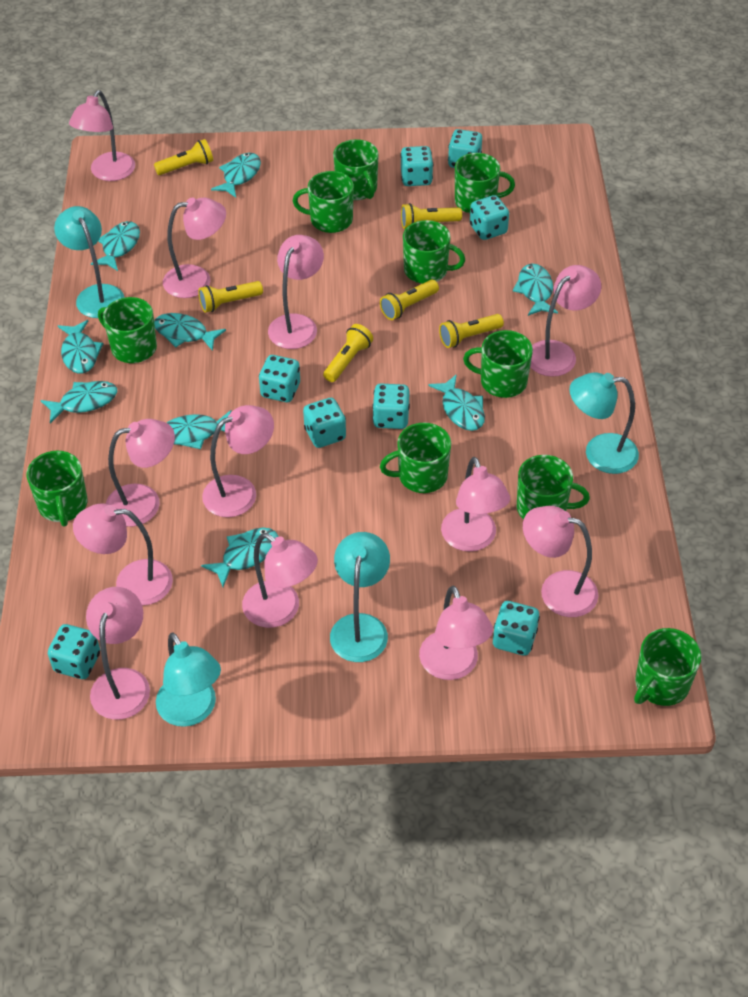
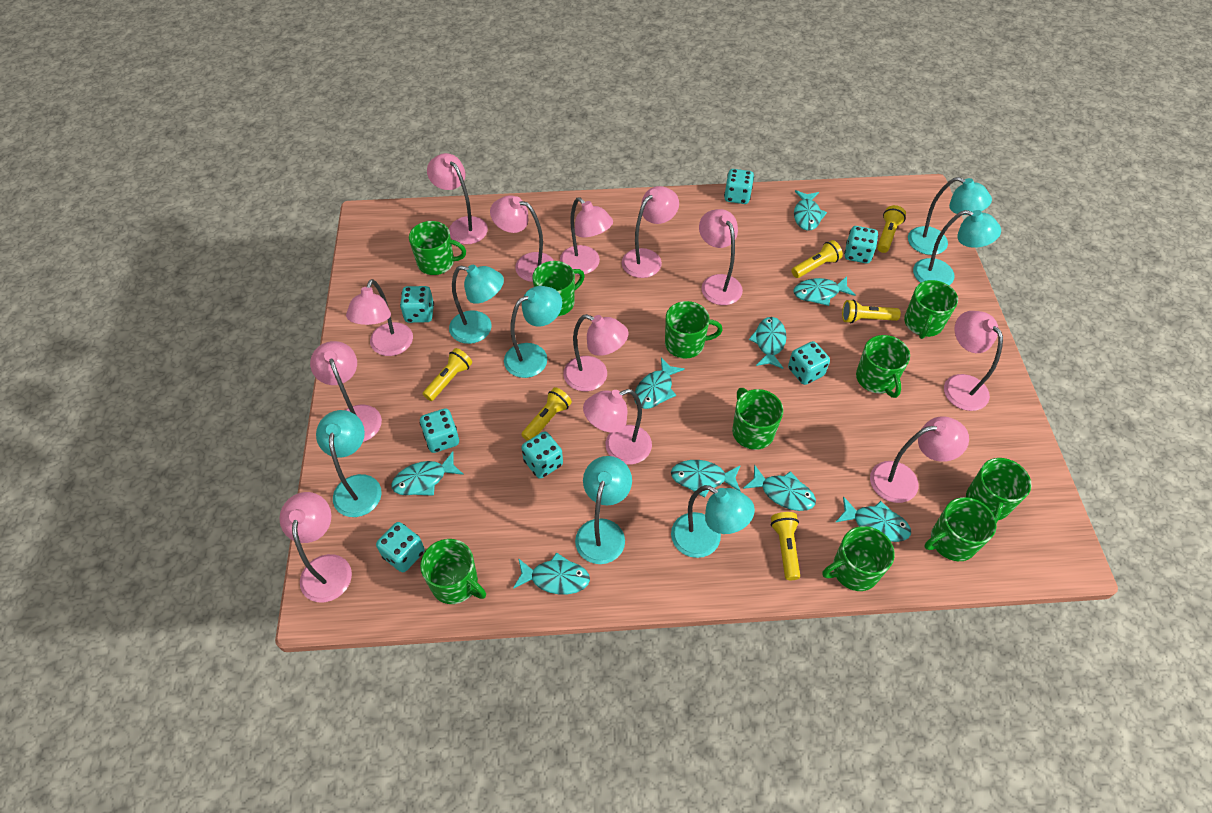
turquoise dice: [48,624,100,679] [259,355,300,402] [303,398,346,448] [372,384,410,429] [400,146,433,186] [448,129,482,168] [470,195,509,240] [493,601,540,656] = 8 -> [376,522,425,572] [400,286,434,323] [420,408,459,453] [521,431,563,479] [724,169,754,204] [788,341,830,385] [844,226,878,264] = 7
turquoise lamp: [54,206,124,318] [156,632,221,727] [330,532,390,662] [570,372,639,474] = 4 -> [316,410,382,517] [449,265,504,344] [504,286,562,378] [575,456,632,564] [671,485,755,558] [908,177,992,255] [913,210,1001,285] = 7

